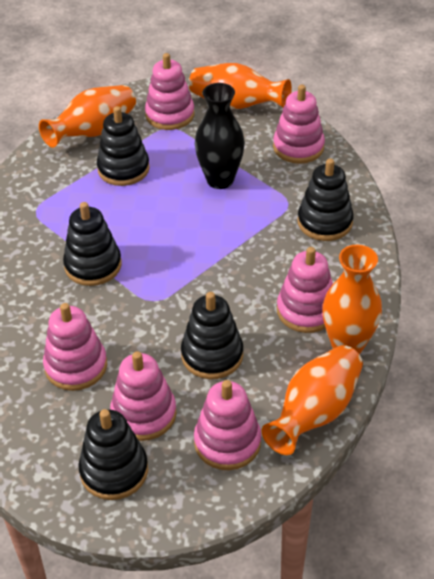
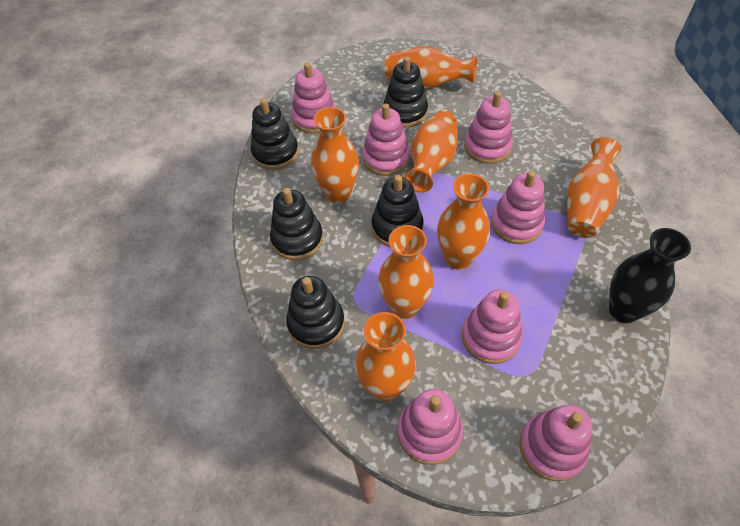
orange vase: [39,85,136,148] [189,63,292,109] [261,345,363,455] [322,245,382,355] = 4 -> [311,107,359,203] [355,312,416,401] [378,225,434,319] [384,46,477,88] [405,110,458,193] [437,173,490,270] [567,137,621,238] = 7
pink stacking toy: [43,303,107,391] [110,351,177,441] [145,53,195,130] [194,380,261,470] [273,85,325,164] [277,247,333,333] = 6 -> [291,63,336,133] [362,103,410,176] [398,389,463,465] [462,290,523,364] [464,91,513,164] [491,171,545,244] [519,405,593,481] = 7

